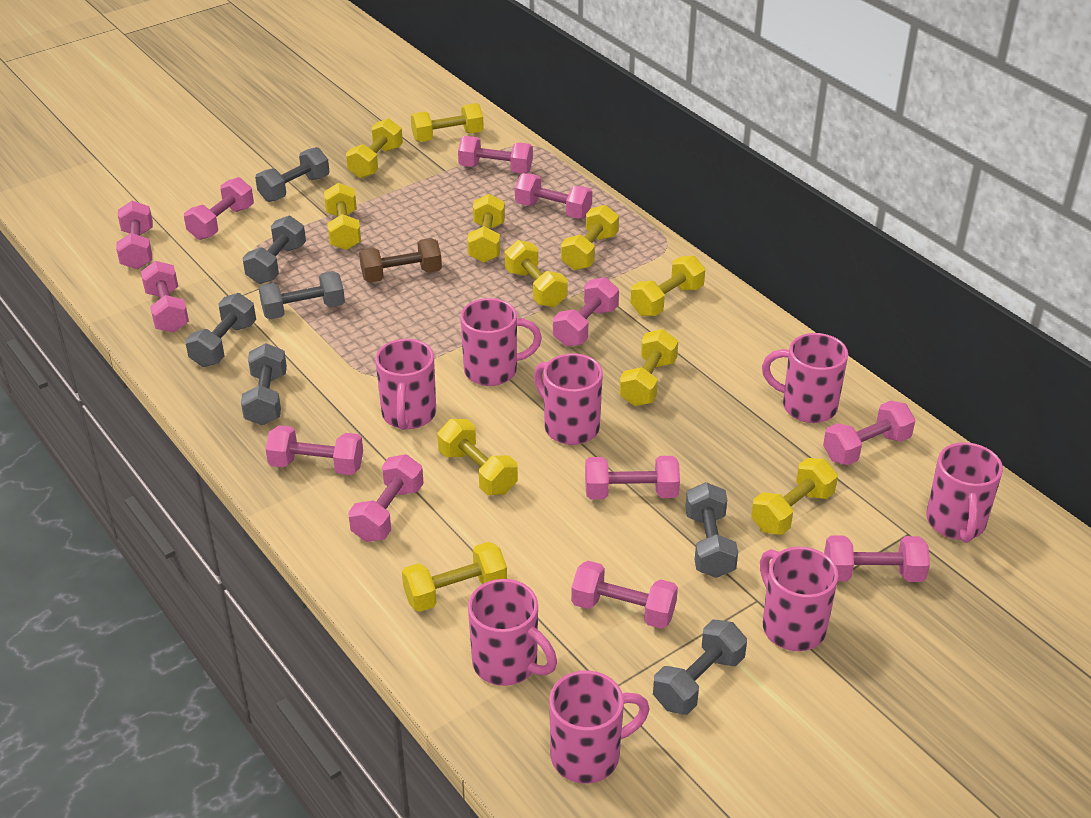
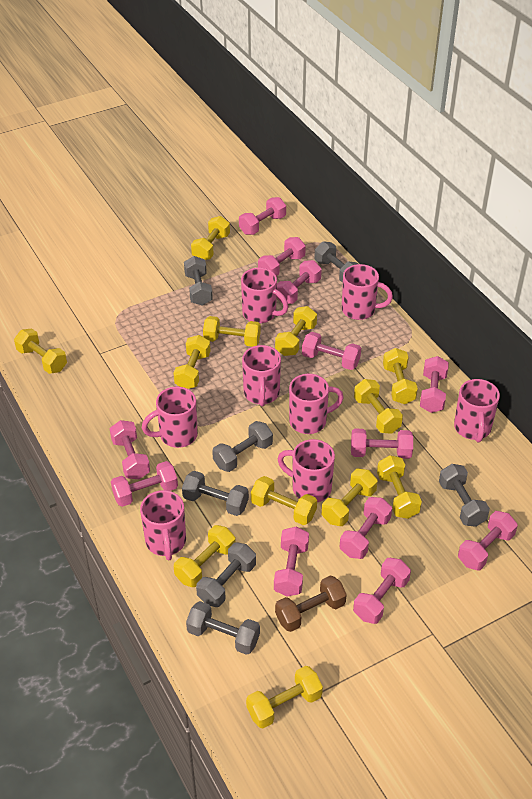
yellow dumbbell: [324,183,361,250] [346,118,403,178] [402,542,507,612] [411,103,484,142] [437,419,518,495] [467,194,505,263] [505,240,568,307] [561,205,619,271] [619,329,678,406] [631,256,705,316] [751,458,838,535] = 11 -> [14,329,67,374] [173,335,211,389] [174,525,236,587] [191,216,230,260] [203,316,261,347] [246,666,323,728] [251,476,317,525] [275,306,317,356] [322,469,378,526] [354,379,403,434] [377,455,422,519] [383,348,418,404] = 12

